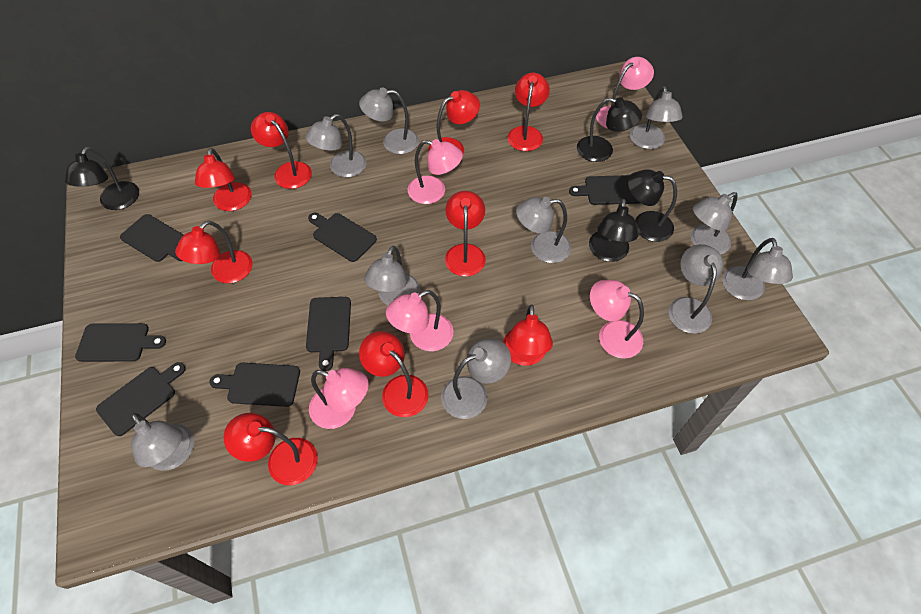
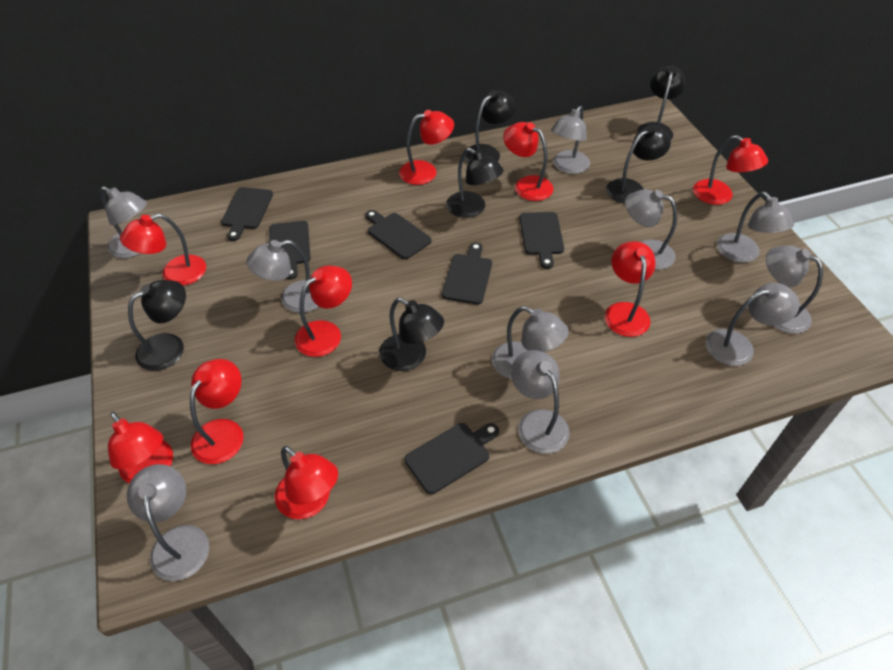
black cutting board: [75,323,166,362] [96,362,186,436] [120,214,183,262] [209,363,300,407] [306,297,351,371] [308,213,377,262] [569,175,640,205] = 7 -> [221,187,273,241] [269,221,311,280] [365,210,432,259] [405,423,499,494] [442,242,492,305] [519,212,564,269] = 6
black lamp: [65,147,139,210] [577,97,642,162] [589,199,638,262] [628,169,677,242] = 4 -> [128,280,186,371] [379,298,444,371] [446,148,504,218] [464,90,516,164] [606,125,671,204] [638,66,685,139] = 6
pink lamp: [309,368,369,429] [386,290,454,351] [408,139,463,204] [590,280,644,359] [596,57,654,129] = 5 -> none = 0

